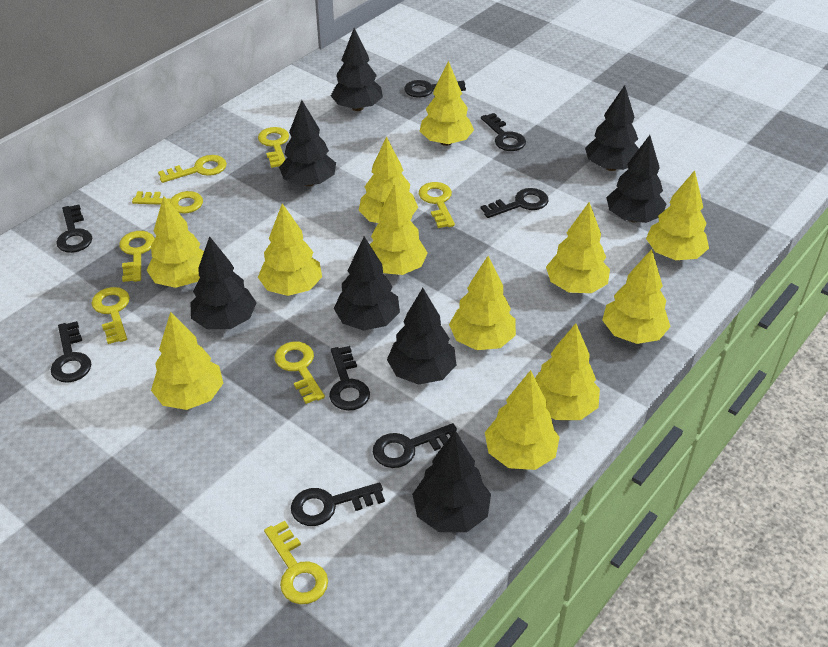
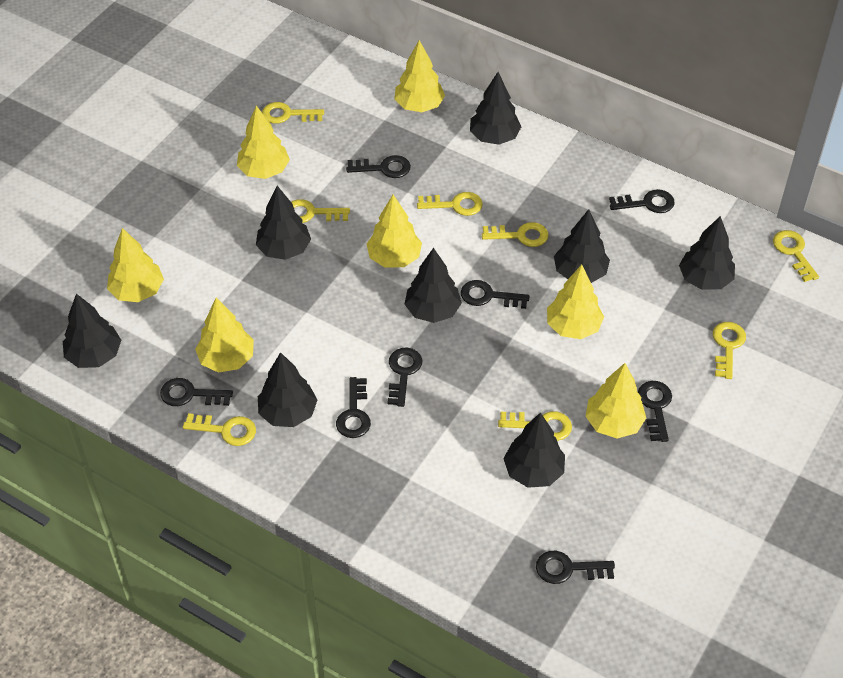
yellow tree: [146,196,204,288] [151,312,223,410] [258,203,322,296] [358,136,418,223] [370,184,428,275] [420,61,474,146] [449,256,516,350] [485,370,560,470] [535,323,600,420] [546,202,610,293] [602,249,670,344] [646,170,709,260] = 12 -> [107,228,164,302] [195,298,254,373] [237,106,290,179] [367,195,422,268] [394,40,445,112] [547,265,604,339] [586,363,646,439] = 7

